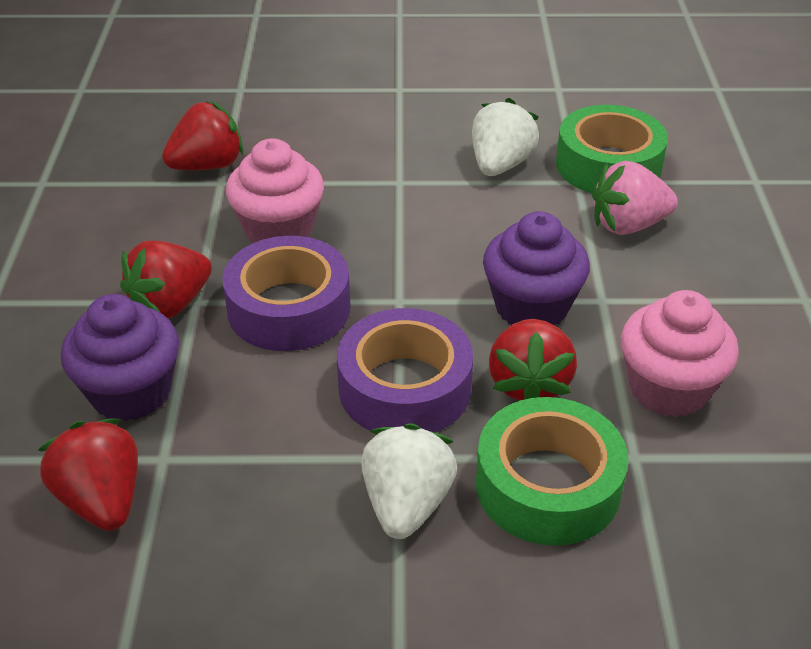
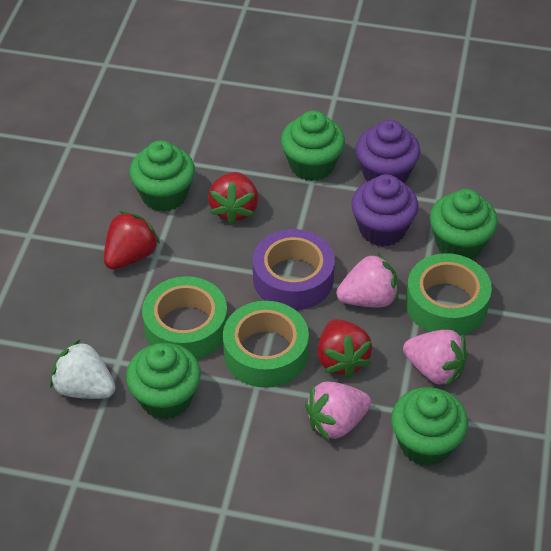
green cupcake: none = 0 -> [126,343,201,419] [129,140,195,212] [281,110,345,181] [391,387,468,466] [430,189,498,259] = 5
green tape: [476,397,628,546] [556,105,668,193] = 2 -> [142,276,228,360] [223,301,309,388] [406,253,492,336] = 3
pink cupcake: [226,138,324,243] [621,290,739,417] = 2 -> none = 0
pink strawberry: [592,161,678,235] = 1 -> [305,381,371,441] [336,253,398,307] [403,330,468,386] = 3
purple tape: [222,236,350,351] [337,308,473,433] = 2 -> [253,229,335,310] = 1
red strawberry: [38,419,138,531] [120,241,212,319] [162,101,243,170] [489,319,577,401] = 4 -> [104,211,160,270] [208,172,259,225] [318,319,372,378] = 3
white strawberry: [361,423,457,539] [472,98,539,176] = 2 -> [50,339,115,399] = 1

